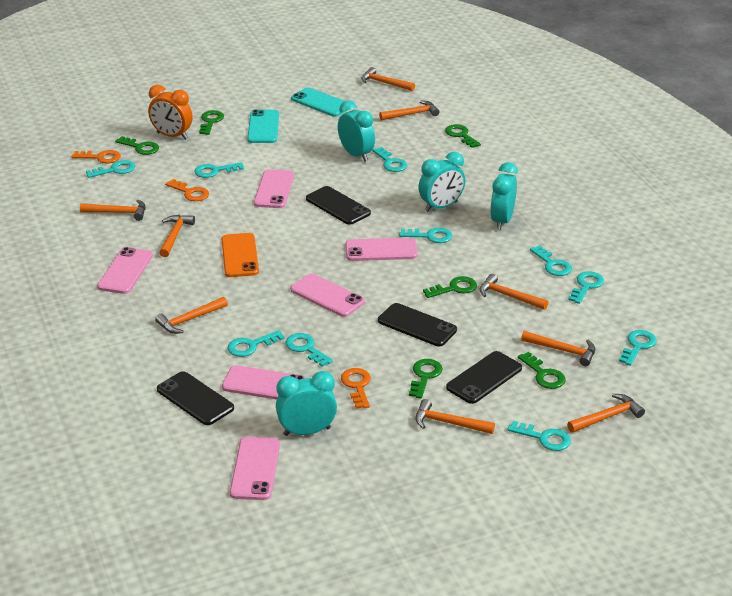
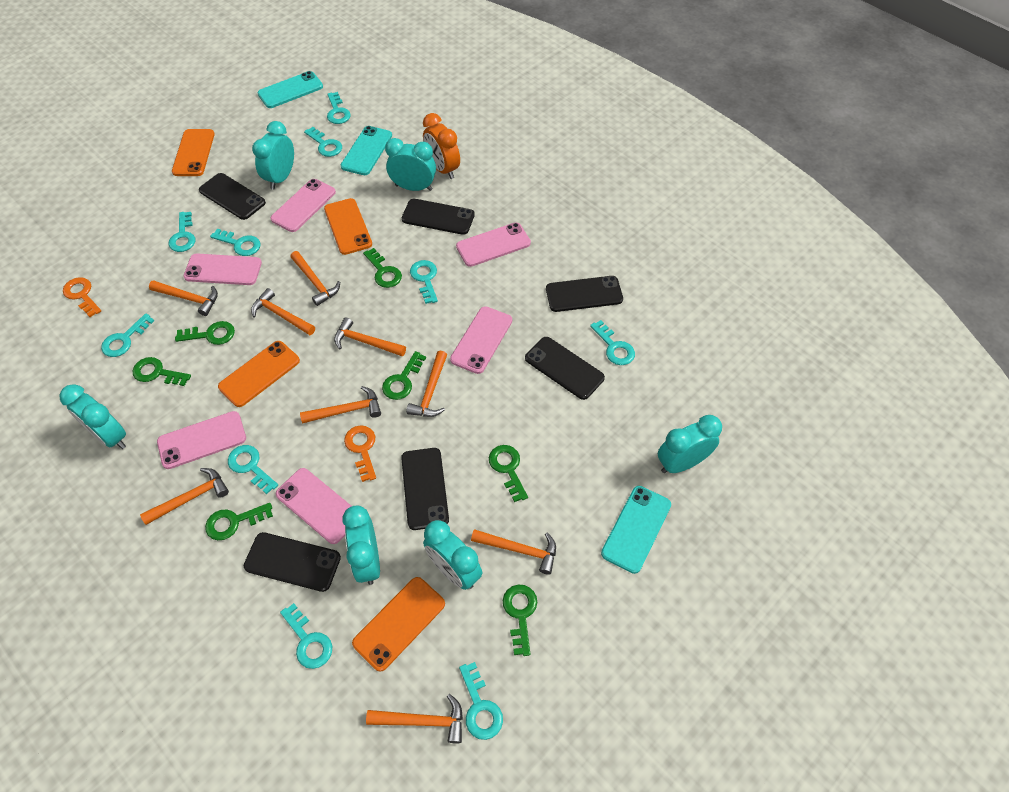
black phone: [157,371,234,425] [306,186,371,225] [378,303,457,346] [446,351,522,404] = 4 -> [199,173,266,220] [244,532,341,592] [401,448,449,530] [402,199,475,235] [525,337,605,400] [546,276,623,312] = 6
green key: [115,136,159,155] [199,110,224,135] [409,359,443,399] [423,276,477,298] [445,124,481,148] [518,352,566,389] = 6 -> [133,357,191,386] [175,321,235,345] [205,503,273,540] [363,248,402,288] [382,351,426,400] [489,445,528,502] [503,585,537,656] = 7
orange key: [71,150,121,163] [165,179,209,201] [341,368,371,409] = 3 -> [63,277,101,317] [344,425,376,482] = 2
orange phone: [221,233,259,277] = 1 -> [172,129,215,176] [218,341,300,407] [324,198,372,255] [352,577,445,672] = 4
turquoise clock: [276,371,337,436] [338,100,375,162] [419,152,465,212] [490,162,518,230] = 4 -> [59,384,126,449] [252,121,294,190] [343,506,380,585] [385,138,436,191] [423,520,482,590] [658,415,722,473] = 6
turquoise phone: [247,109,279,143] [291,87,346,117] = 2 -> [258,71,323,108] [341,126,392,175] [601,486,671,574] = 3

